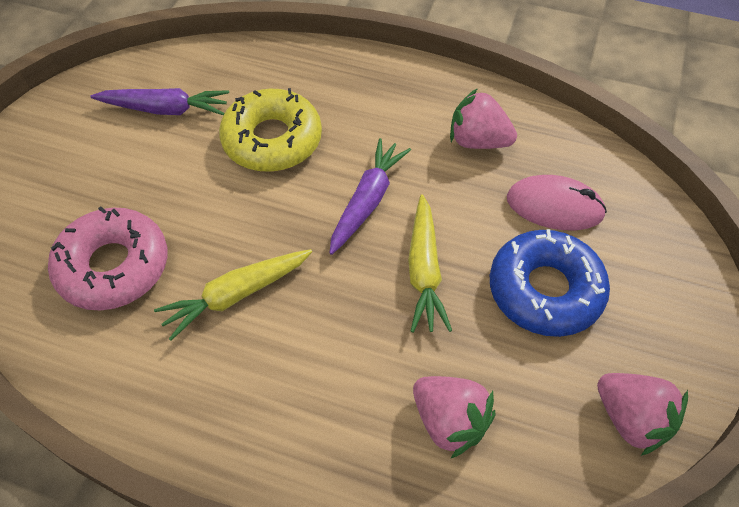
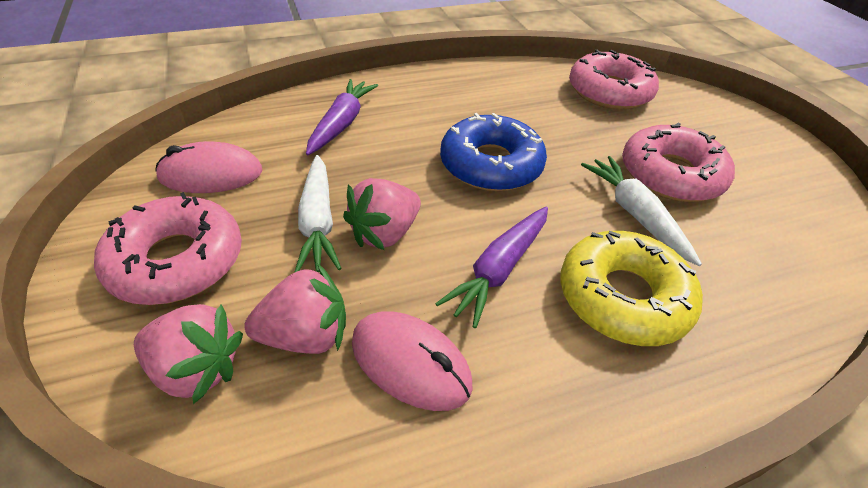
pink donut: [48,206,167,311] = 1 -> [94,192,242,305] [569,50,659,110] [622,123,735,202] = 3
pink mouse: [507,175,607,230] = 1 -> [155,141,262,193] [352,311,473,411] = 2
white carrot: none = 0 -> [294,155,341,273] [581,156,702,266] = 2
yellow carrot: [154,249,312,341] [408,194,452,333] = 2 -> none = 0

